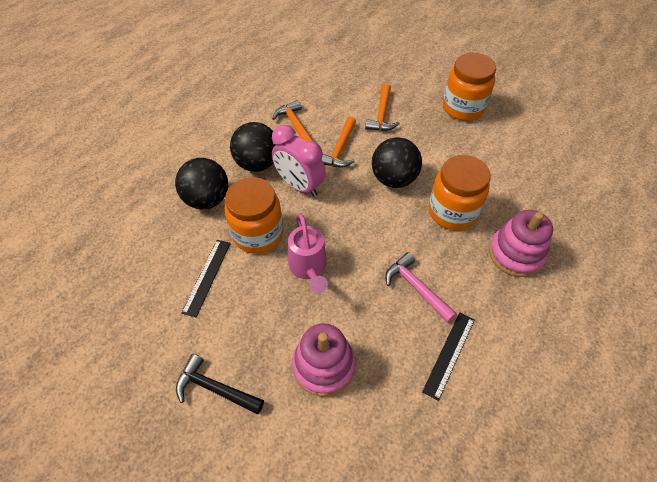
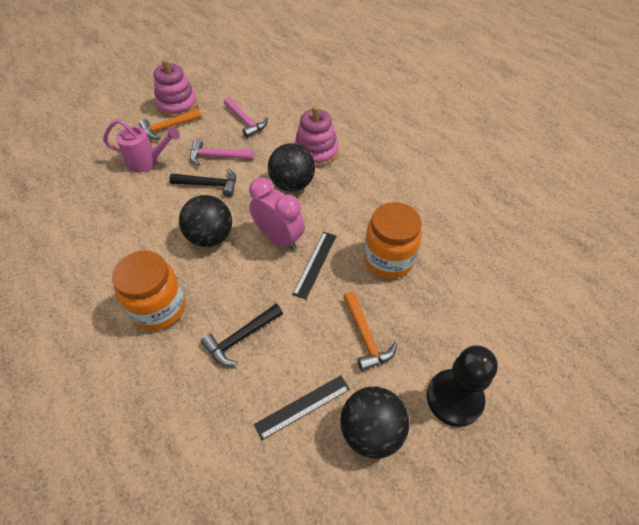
black hammer: [176,354,264,414] = 1 -> [169,168,236,197] [201,304,283,366] = 2
black pawn: none = 0 -> [427,345,498,427] = 1
orange hammer: [272,100,314,142] [322,117,356,168] [365,84,400,131] = 3 -> [139,109,202,139] [344,292,397,371] = 2
orange jar: [225,177,283,254] [429,155,491,230] [443,53,496,121] = 3 -> [112,251,185,331] [364,202,422,279] = 2
pink hammer: [385,252,457,323] = 1 -> [190,139,253,166] [224,97,268,138] = 2

